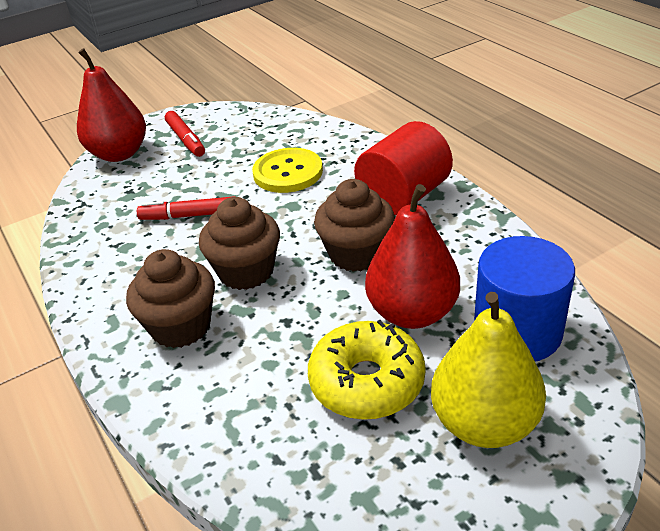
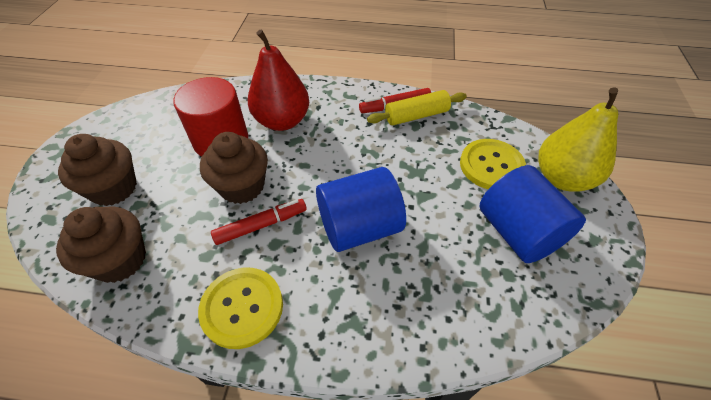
blue cylinder: [474,236,575,362] = 1 -> [316,167,406,252] [479,165,586,263] = 2
red pear: [77,48,146,162] [365,184,460,329] = 2 -> [248,30,309,131] = 1
yellow button: [252,148,323,193] = 1 -> [198,268,283,349] [460,139,526,189] = 2
yellow donut: [308,320,426,420] = 1 -> none = 0
yellow rolling pin: none = 0 -> [367,90,467,125] = 1

